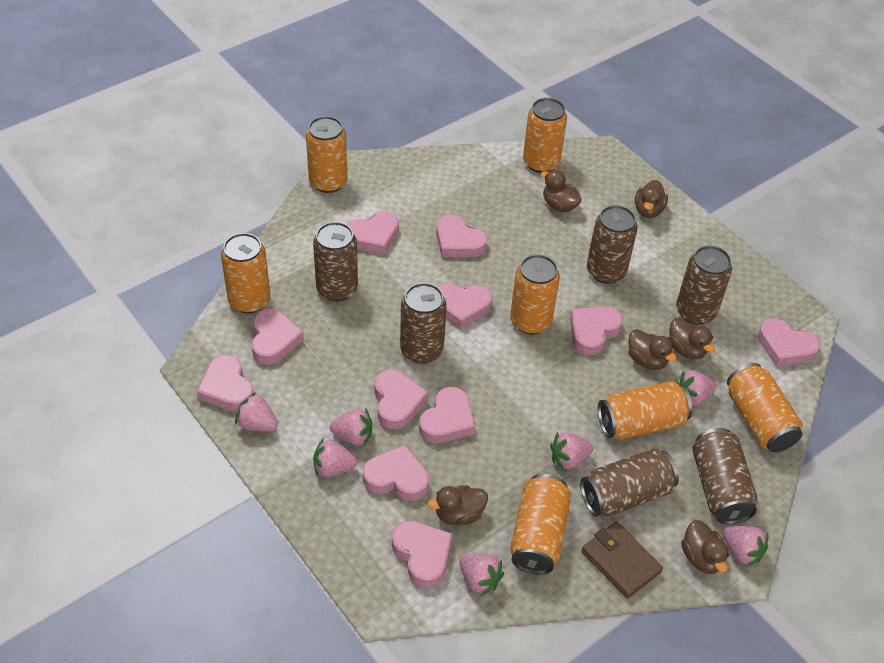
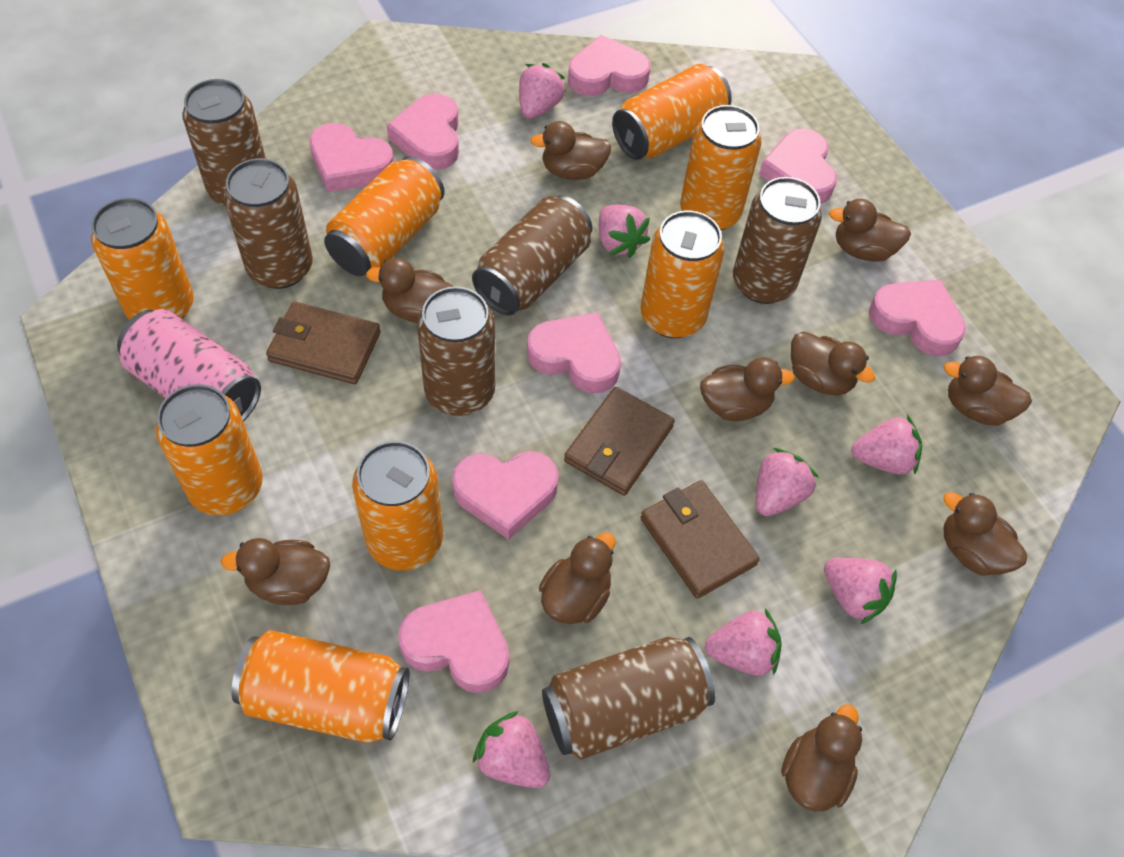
brown duck: [427,485,488,525] [541,170,582,212] [628,329,677,370] [635,180,668,218] [668,318,715,359] [682,520,729,574] = 6 -> [221,538,330,605] [366,258,453,323] [530,121,612,180] [539,532,616,624] [700,357,795,421] [781,704,862,812] [791,331,875,395] [829,199,911,262] [943,492,1027,576] [944,356,1032,426] = 10
brown wallet: [581,522,663,599] = 1 -> [266,302,381,384] [564,387,675,496] [640,480,760,599] = 3
orange can: [221,233,270,313] [306,116,347,193] [510,254,560,334] [510,474,572,575] [523,98,567,173] [598,381,692,439] [727,363,803,452] = 7 -> [91,198,194,320] [156,384,263,515] [231,630,409,743] [324,156,445,276] [352,441,443,571] [612,64,732,160] [641,211,725,338] [680,105,762,230] = 8
pink can: none = 0 -> [117,309,261,421] = 1
pink heart: [197,355,254,412] [251,309,304,365] [346,211,399,255] [363,445,429,501] [374,370,428,429] [392,521,452,588] [419,387,475,443] [436,215,487,257] [437,283,492,329] [570,306,623,355] [758,318,820,367] = 11 -> [309,123,394,192] [387,94,459,170] [398,590,509,693] [452,451,559,540] [527,312,621,394] [568,35,650,96] [759,128,837,204] [869,280,966,356] = 8

